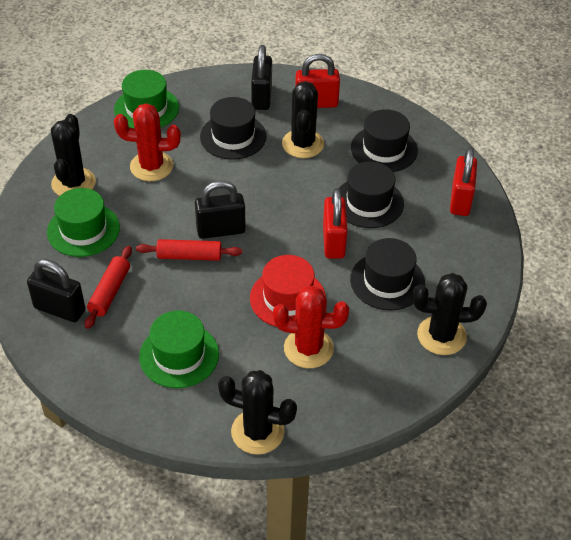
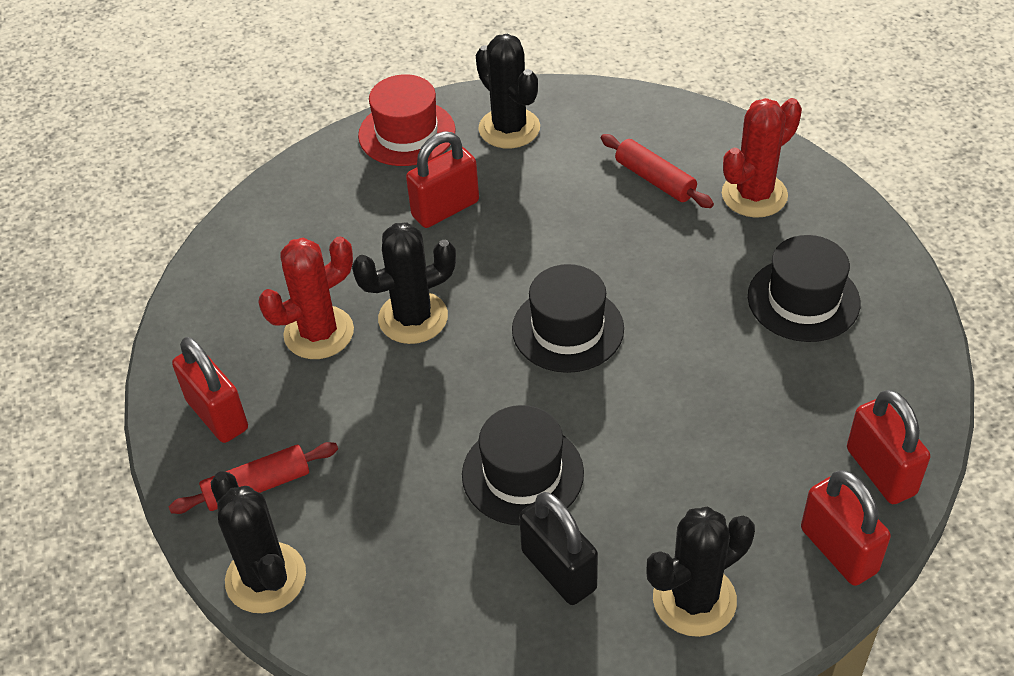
black hat: [200,97,267,160] [338,161,404,228] [350,238,425,310] [351,109,418,172] = 4 -> [462,405,584,525] [512,264,624,373] [748,235,861,342] = 3
black padlock: [27,259,85,322] [195,181,246,239] [251,45,272,110] = 3 -> [519,492,598,605] = 1
green hat: [47,188,120,257] [114,70,179,128] [139,310,219,388] = 3 -> none = 0
red padlock: [295,54,340,108] [323,188,348,259] [450,147,477,216] = 3 -> [172,337,248,443] [406,131,479,228] [801,470,891,586] [847,390,930,504] = 4

